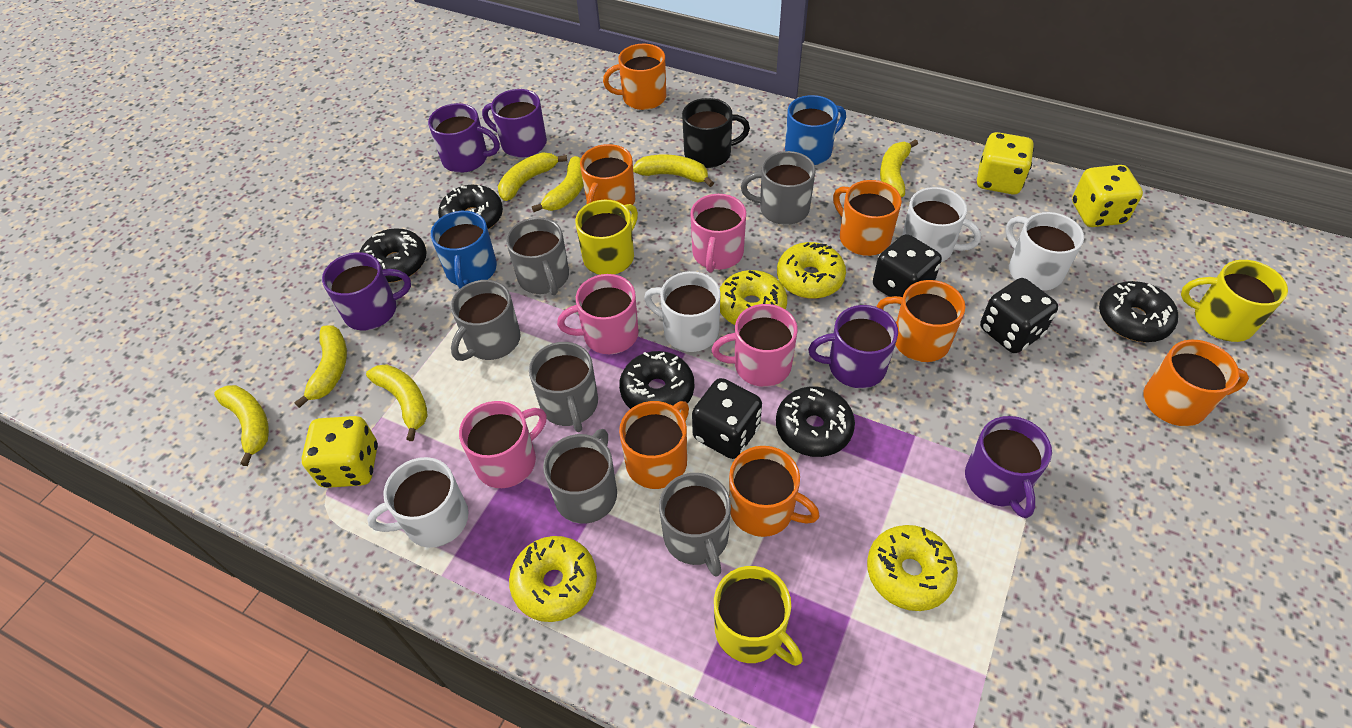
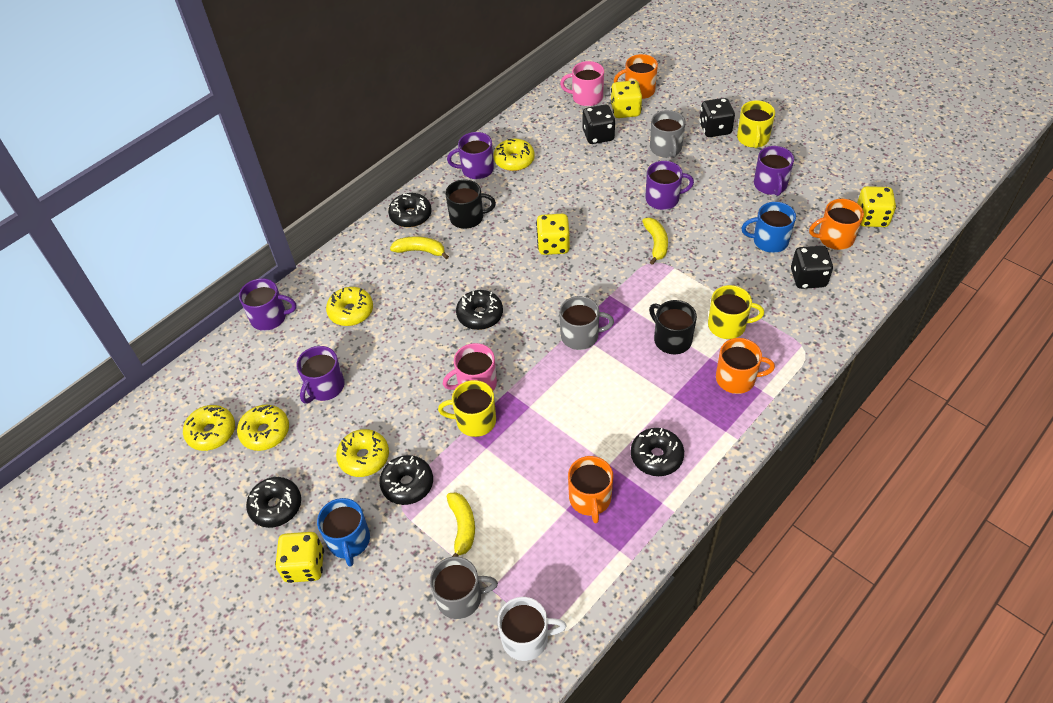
black mug: [682,98,750,168] = 1 -> [445,180,496,229] [649,300,697,354] = 2
grey mug: [451,280,521,361] [506,217,569,295] [529,342,598,432] [543,429,617,524] [659,473,731,577] [741,151,816,225] = 6 -> [430,557,498,619] [560,296,614,350] [650,110,685,158] = 3
orange mug: [580,144,635,205] [603,44,666,110] [619,401,689,489] [729,446,820,537] [833,180,902,256] [876,280,965,362] [1143,340,1249,426] = 7 -> [568,456,613,523] [614,54,658,99] [716,338,775,394] [809,199,864,250] = 4
pink mug: [459,401,547,488] [557,274,639,354] [690,194,746,273] [711,304,798,387] = 4 -> [443,343,497,391] [560,61,604,106] = 2
white mug: [367,457,469,548] [644,271,721,352] [902,187,981,262] [1006,212,1084,291] = 4 -> [498,597,567,661] = 1
yellow banana: [214,385,269,466] [294,325,347,408] [366,364,428,441] [498,153,567,201] [532,156,584,212] [633,154,714,187] [880,139,918,197] = 7 -> [390,236,449,259] [447,492,475,557] [642,218,668,265] = 3
yellow dice: [302,416,378,488] [977,132,1034,194] [1072,165,1143,227] = 3 -> [275,532,324,583] [536,214,570,255] [610,80,642,118] [857,186,896,227] = 4
yellow donut: [509,536,597,622] [720,270,787,325] [777,242,846,299] [867,525,958,611] = 4 -> [183,405,235,451] [237,405,289,451] [326,287,373,326] [336,429,389,477] [494,139,535,171] = 5

